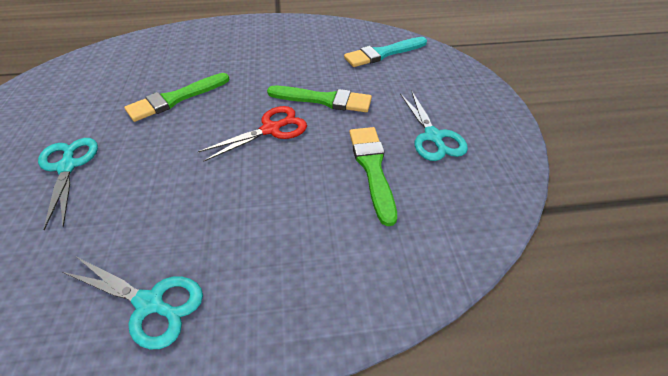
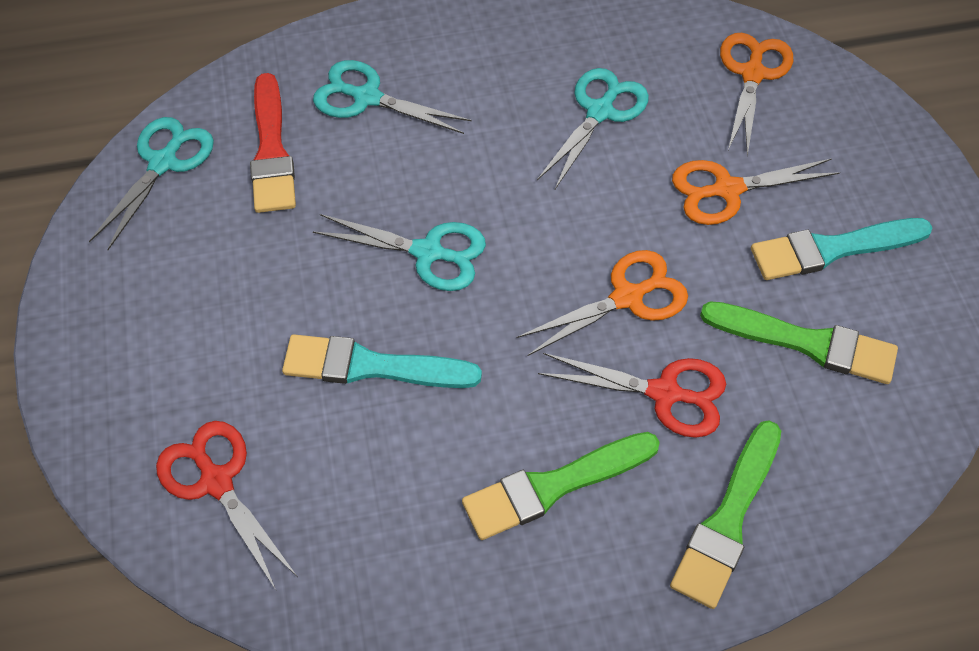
orange scissors: none = 0 -> [517,250,688,356] [672,158,840,225] [720,33,793,156] = 3
red brush: none = 0 -> [250,73,296,213] = 1
red scissors: [198,106,307,162] = 1 -> [156,421,297,590] [538,353,726,438] = 2
turquoise brush: [344,37,427,67] = 1 -> [282,334,482,388] [751,218,933,280] = 2
turquoise scissors: [38,138,98,230] [63,257,203,349] [400,90,468,161] = 3 -> [89,117,214,250] [313,60,472,134] [313,214,486,291] [537,68,649,189] = 4

